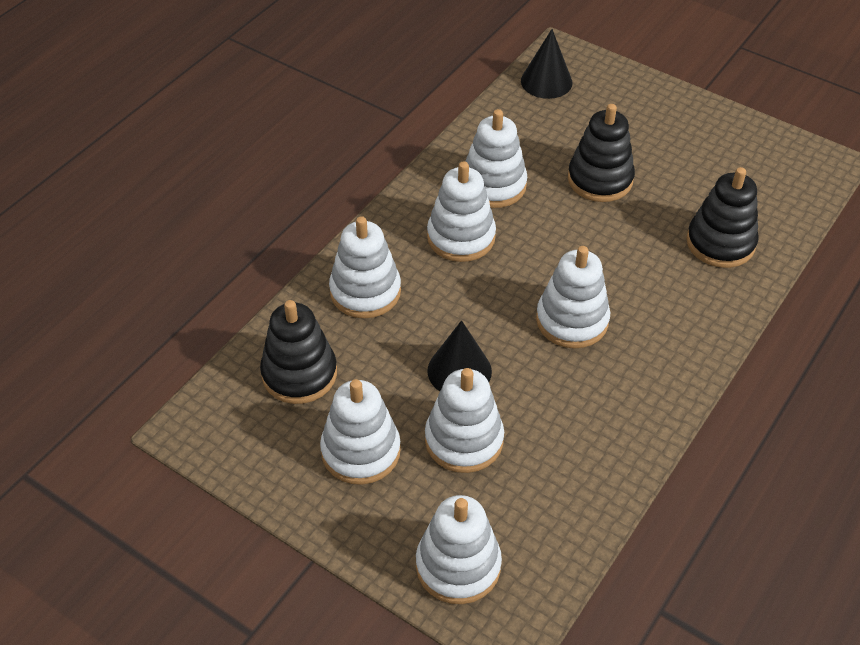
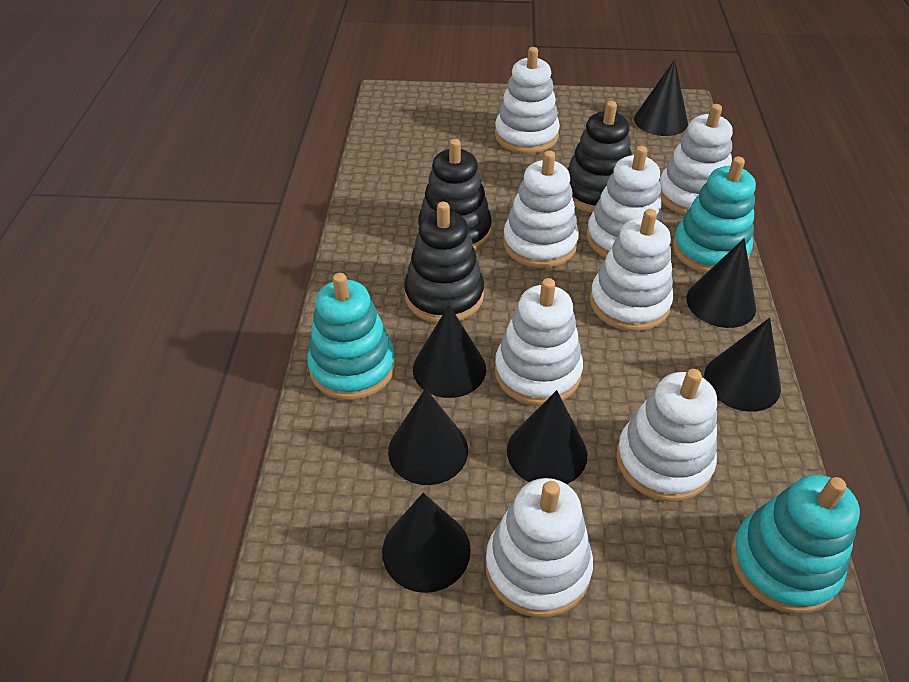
black cone: [428,320,492,391] [521,29,572,99] = 2 -> [382,493,471,593] [388,388,468,485] [413,305,486,398] [507,390,587,484] [634,59,688,136] [687,238,756,328] [704,318,781,412] = 7
turquoise stacking toy: none = 0 -> [307,273,396,400] [673,157,756,273] [731,475,860,614] = 3
white stacking toy: [320,379,401,485] [329,216,401,318] [416,495,502,604] [425,368,504,473] [427,161,496,262] [465,109,527,208] [536,246,610,348] = 7 -> [486,478,593,617] [495,47,560,154] [495,278,583,406] [503,150,579,268] [587,146,663,258] [590,209,673,331] [616,369,717,502] [660,104,733,215] = 8

